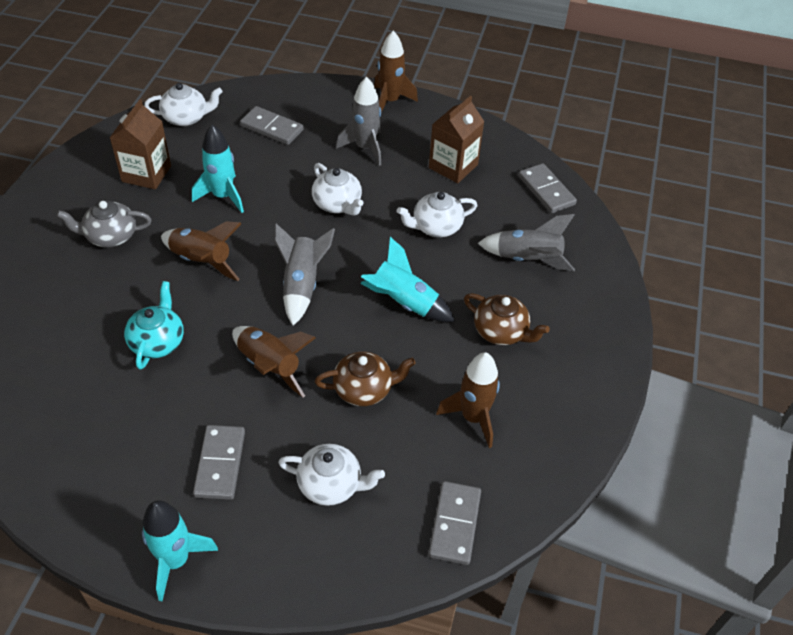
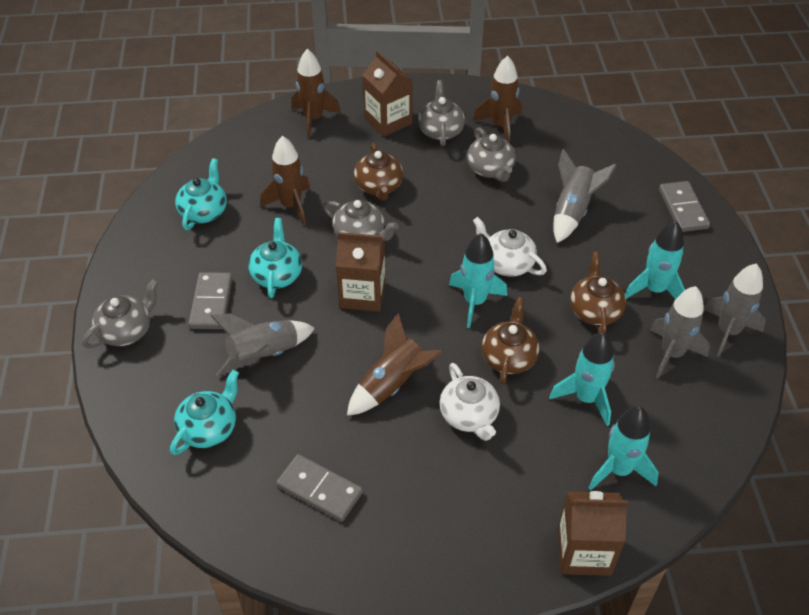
brown carton: [110,99,171,189] [429,96,485,183] = 2 -> [336,232,385,312] [363,51,413,137] [558,491,628,576] = 3
brown teapot: [315,352,415,406] [464,293,550,345] = 2 -> [354,143,403,201] [482,297,539,385] [570,252,626,334] = 3
grey domino: [193,425,245,500] [240,106,304,145] [429,481,481,565] [519,163,577,213] = 4 -> [188,272,233,329] [276,454,363,522] [659,181,710,232] = 3
grey rocket: [274,223,335,326] [336,77,381,166] [478,214,575,271] = 3 -> [211,313,315,376] [553,149,616,243] [650,286,710,379] [704,264,766,357] = 4
grey teapot: [57,200,152,247] = 1 -> [82,279,159,348] [323,200,398,241] [418,80,465,146] [467,127,516,182] = 4
turquoise rocket: [142,500,218,601] [192,125,244,213] [360,237,455,322] = 3 -> [449,233,507,328] [549,332,615,426] [589,406,659,490] [625,221,685,299] = 4
turquoise teapot: [124,281,184,370] = 1 -> [170,370,239,455] [175,158,227,230] [248,218,302,298] = 3
white teapot: [144,83,222,126] [278,444,385,506] [312,163,364,216] [397,192,478,237] = 4 -> [440,363,500,441] [473,217,547,277] = 2

